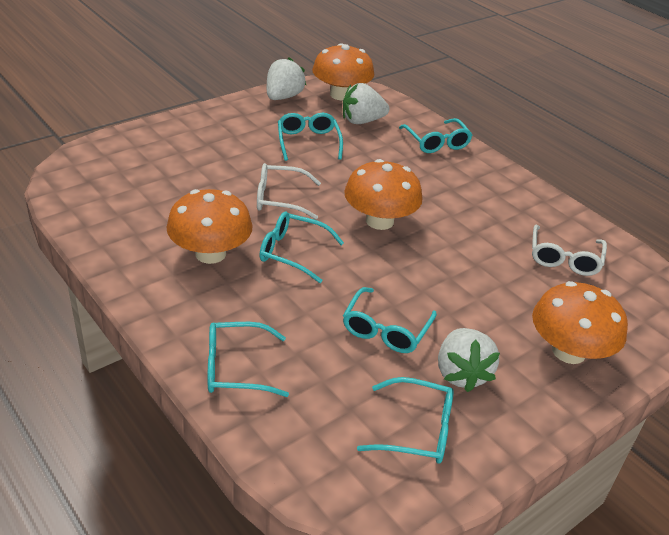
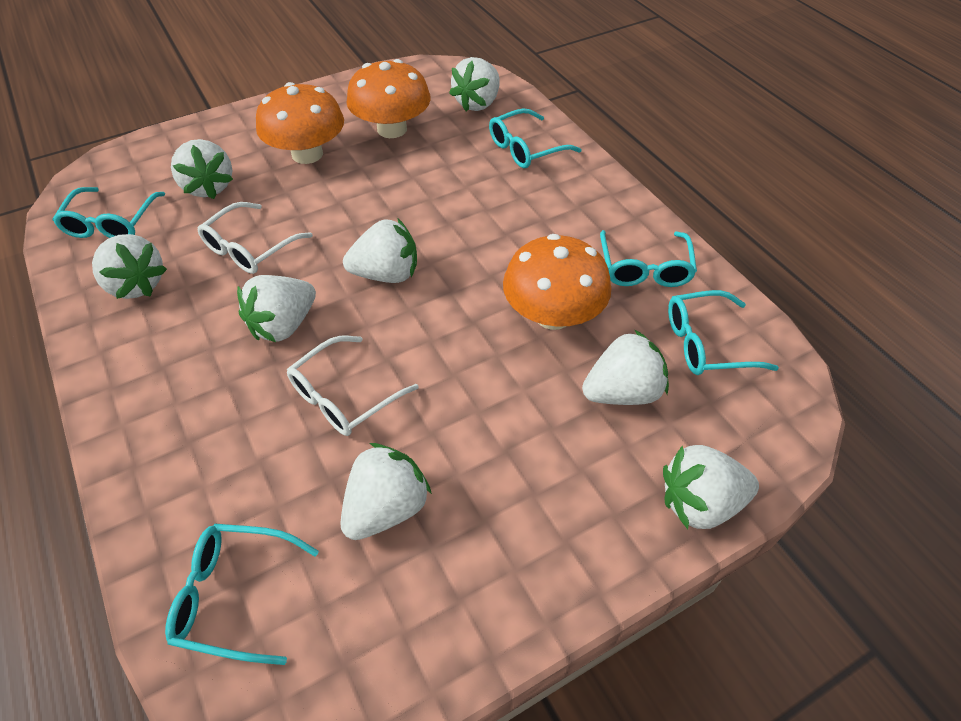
orange mushroom: [166,189,253,264] [312,43,374,101] [344,159,423,230] [532,281,628,364] = 4 -> [256,82,344,164] [346,59,430,138] [503,234,612,330] = 3
turquoise glasses: [208,322,289,397] [259,212,344,283] [278,113,343,161] [343,287,437,353] [357,377,454,464] [399,118,472,153] = 6 -> [52,187,165,238] [165,524,319,665] [489,108,582,168] [600,230,697,287] [668,290,779,375] = 5
white strawberry: [267,57,306,100] [343,83,389,124] [438,328,500,392] = 3 -> [92,234,167,299] [171,139,233,199] [237,275,316,342] [340,443,432,540] [343,218,417,283] [449,57,500,112] [582,330,669,405] [663,445,759,529] = 8

